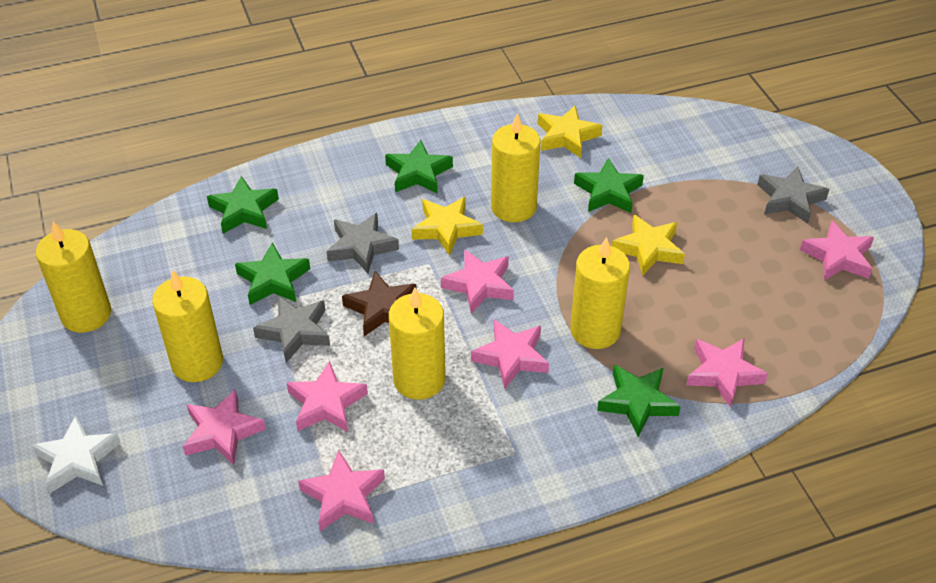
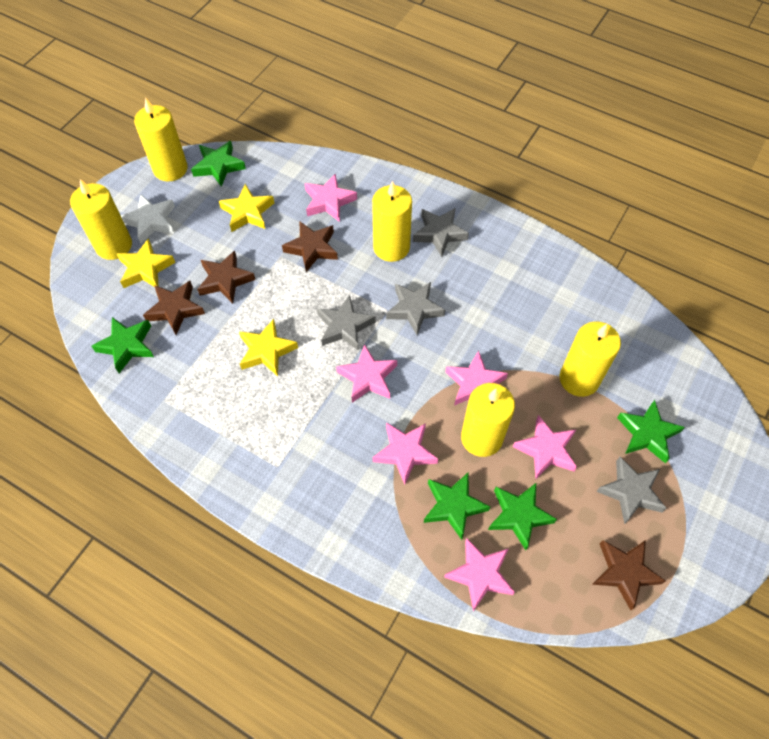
brown star: [342,271,417,336] = 1 -> [143,281,205,335] [197,250,255,304] [282,222,338,272] [592,540,666,610] = 4
grey star: [253,296,330,363] [327,213,399,274] [757,166,830,224] = 3 -> [317,295,375,351] [386,282,445,335] [413,208,469,257] [596,457,667,524] = 4
pink star: [183,389,266,465] [287,361,368,432] [298,450,385,531] [441,249,514,313] [471,319,549,389] [686,338,768,408] [800,221,874,280] = 7 -> [305,173,357,222] [336,344,397,403] [373,422,438,485] [444,538,515,611] [446,350,508,406] [513,415,577,479] = 6

